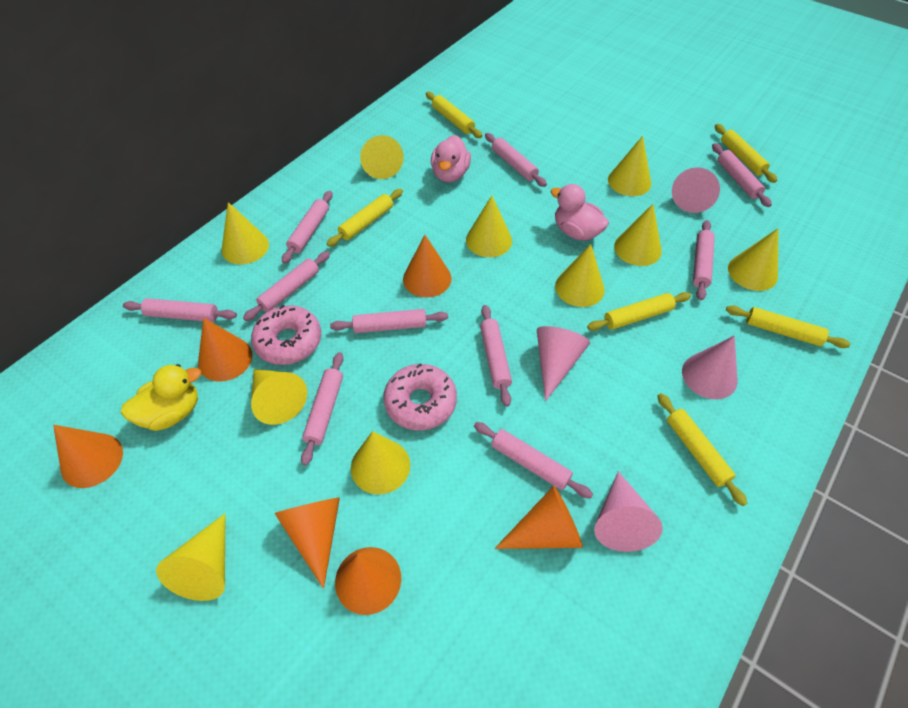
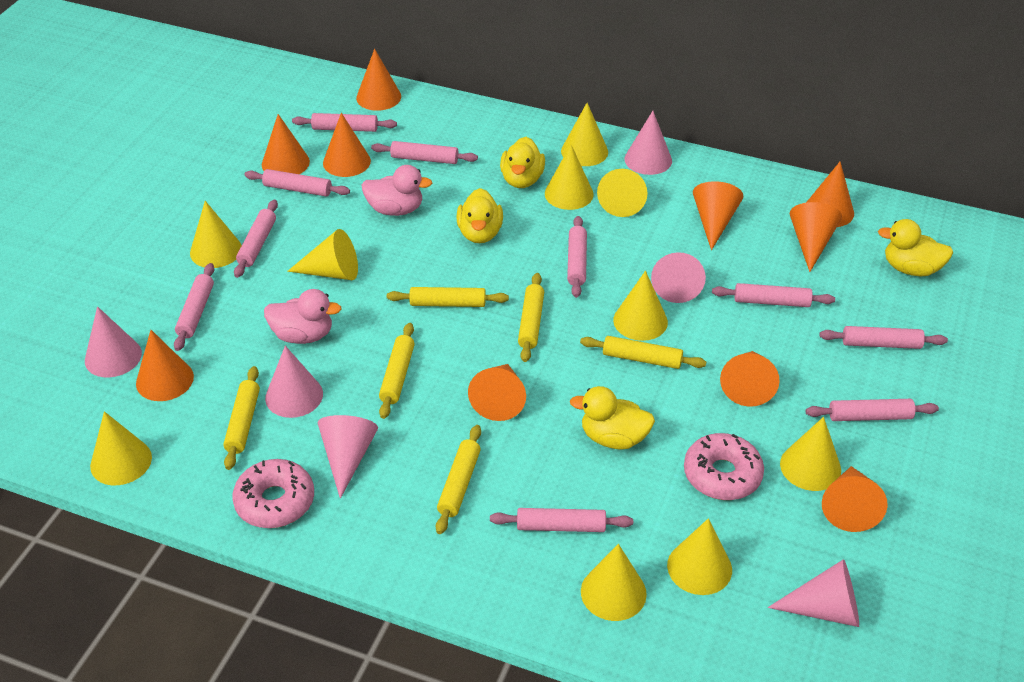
orange cone: [53,425,123,488] [198,318,252,381] [274,497,340,589] [335,547,401,615] [403,235,452,297] [495,486,583,549] = 6 -> [136,330,194,401] [262,114,310,174] [323,113,371,177] [356,49,401,111] [468,364,526,421] [693,181,743,250] [720,351,780,407] [790,202,842,272] [806,162,854,227] [822,466,888,532] = 10
pink cone: [537,326,590,401] [594,471,662,552] [672,167,720,213] [682,336,737,399] = 4 -> [85,306,142,377] [265,346,323,418] [318,415,378,499] [625,111,672,175] [651,252,706,303] [768,559,859,627] = 6
yellow duck: [121,364,201,431] = 1 -> [456,188,503,243] [500,137,545,188] [570,386,655,450] [878,219,953,277] = 4

